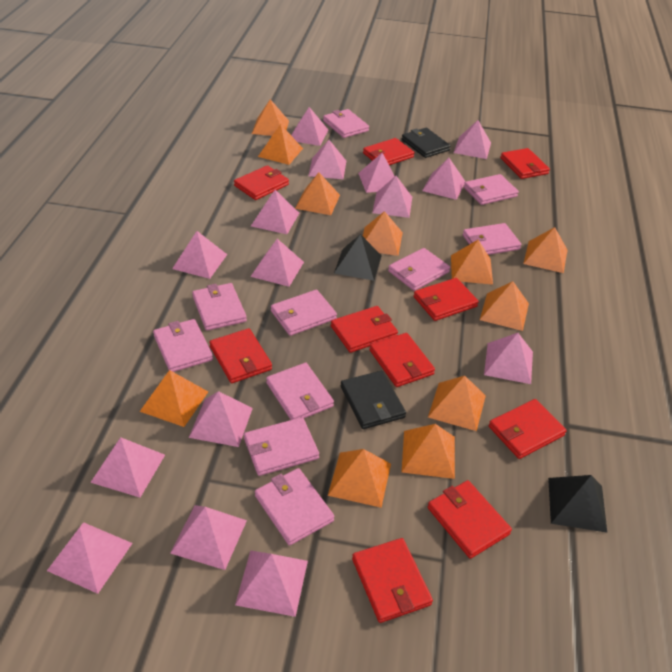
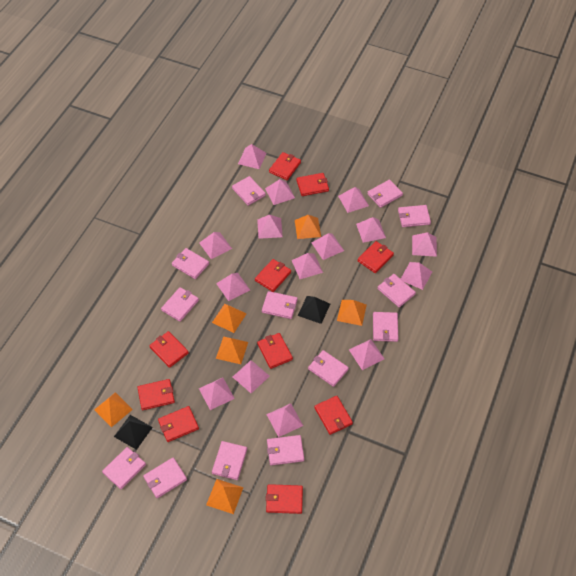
black wallet: [341,371,406,429] [402,128,450,158] = 2 -> none = 0
orange pyramid: [140,370,208,427] [252,99,289,136] [258,124,303,165] [295,172,340,215] [328,449,391,508] [363,211,403,256] [402,424,455,479] [428,376,486,431] [451,240,493,285] [480,281,529,331] [523,227,568,273] = 11 -> [94,392,133,427] [206,479,244,514] [212,304,247,333] [216,336,248,364] [295,215,321,239] [337,300,367,326] = 6
pink wallet: [153,319,213,372] [192,283,247,331] [244,417,319,476] [255,468,334,546] [266,363,334,420] [271,290,337,336] [323,109,369,138] [388,248,450,291] [463,223,521,255] [464,174,519,205] = 10 -> [102,447,146,489] [143,458,187,498] [161,287,199,322] [172,248,209,279] [212,441,247,480] [232,176,266,206] [262,291,298,319] [267,435,304,465] [308,350,349,387] [367,179,403,208] [373,312,398,342] [377,274,416,307] [398,205,431,227] = 13

